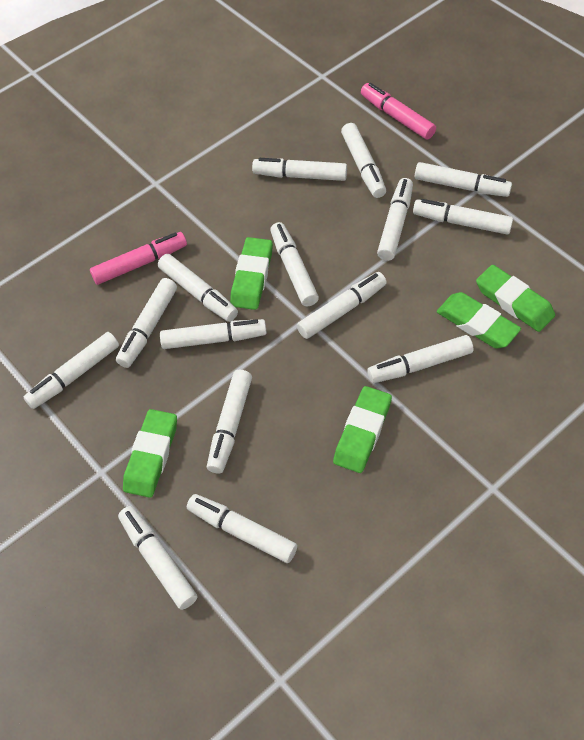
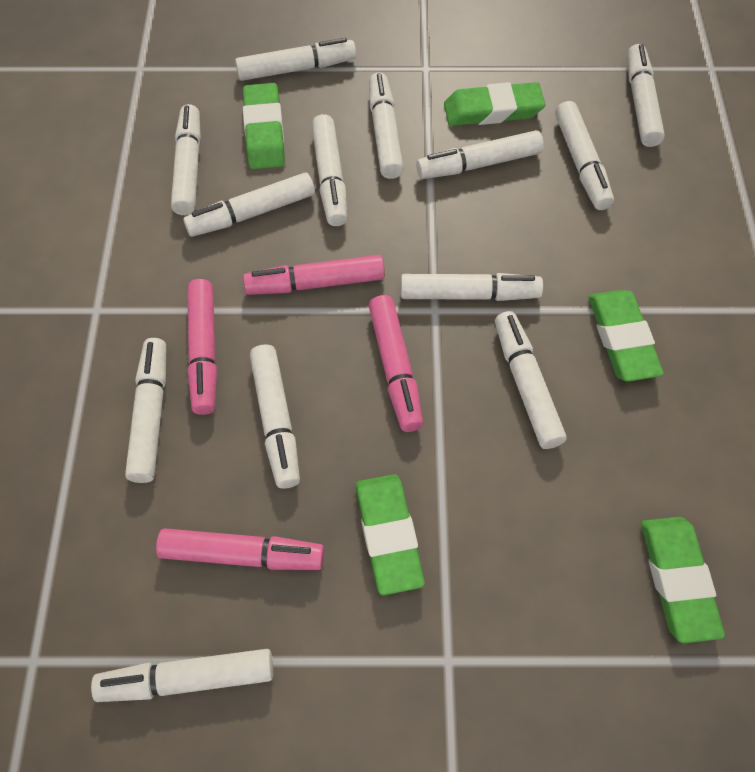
pink marker: [90,232,187,285] [361,83,436,139] = 2 -> [156,528,324,570] [187,279,217,415] [243,255,385,295] [369,295,423,432] = 4
white marker: [24,332,119,409] [116,278,177,368] [118,506,198,610] [158,254,238,322] [160,319,267,349] [187,494,297,563] [207,370,252,474] [252,158,347,181] [270,222,319,307] [297,272,387,339] [341,123,386,198] [367,335,474,383] [377,178,413,261] [413,199,513,235] [415,162,512,197] = 15 -> [91,649,273,702] [125,338,166,483] [171,104,201,215] [183,172,315,237] [235,38,356,81] [250,344,300,489] [312,114,347,226] [369,72,404,179] [401,273,543,301] [416,130,544,179] [495,311,567,449] [555,101,614,210] [627,44,665,147] = 13

